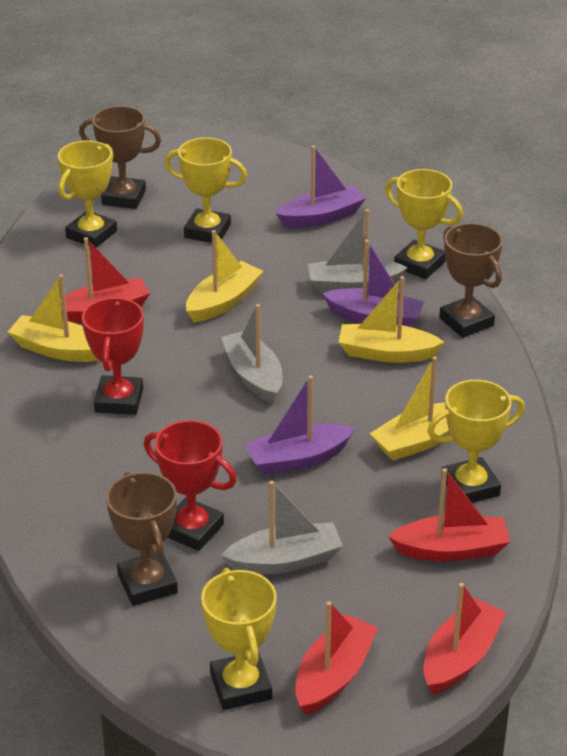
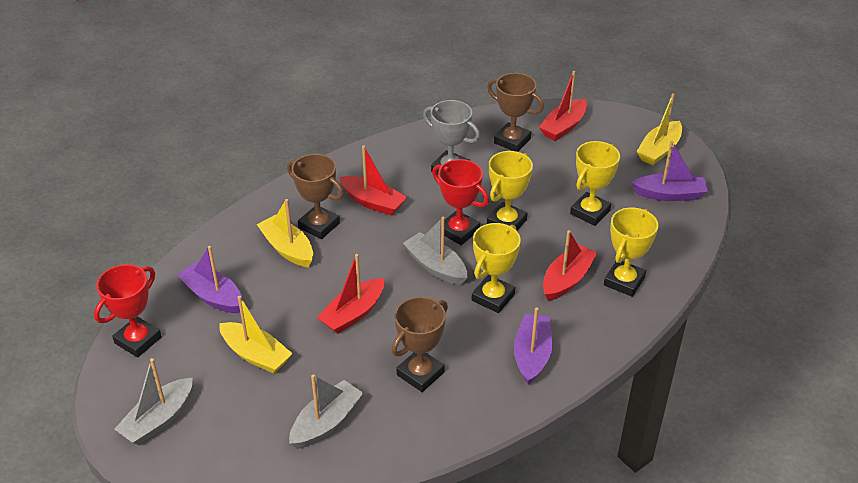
grey trophy: none = 0 -> [423,100,480,175] = 1
yellow boat: [8,274,99,362] [186,230,263,323] [339,276,444,363] [369,357,451,461] = 4 -> [219,296,293,374] [257,199,313,268] [636,93,682,165] = 3
yellow trophy: [58,141,117,248] [165,138,247,243] [201,568,277,710] [385,169,463,279] [427,380,525,503] = 5 -> [471,223,521,313] [487,151,533,231] [570,141,620,226] [604,208,658,297] = 4

